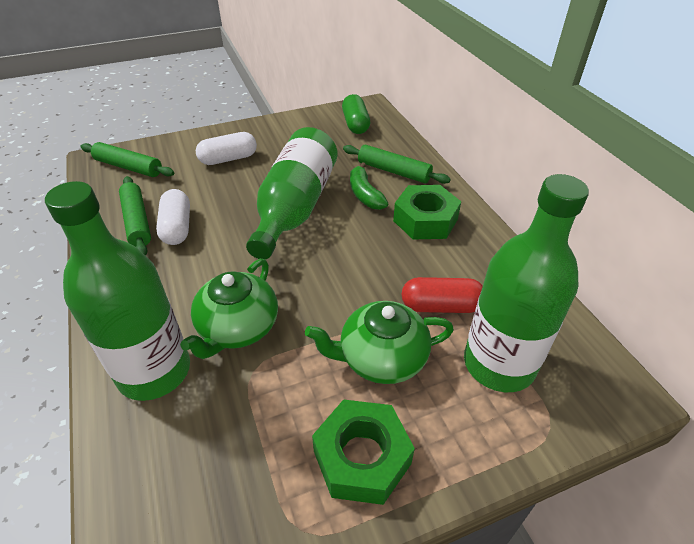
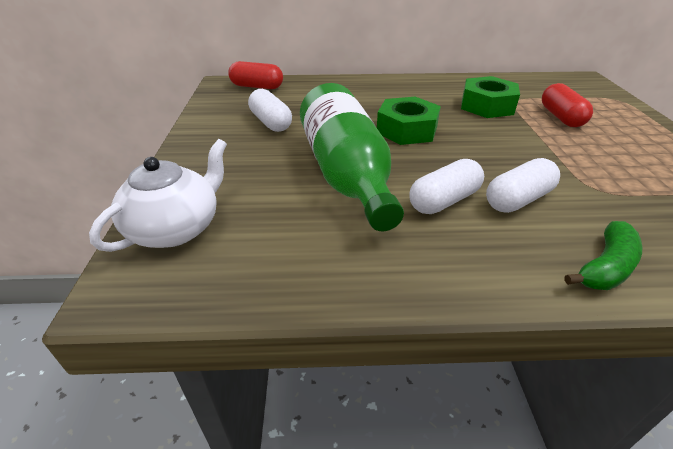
green bottle: [45,181,190,401] [246,127,337,259] [464,174,589,392] = 3 -> [300,83,404,231] = 1
green capsule: [342,94,370,134] = 1 -> none = 0
green rolling pin: [80,142,174,177] [119,176,151,255] [343,145,451,184] = 3 -> none = 0
green teapot: [180,259,278,359] [305,301,454,384] = 2 -> none = 0
red capsule: [402,277,483,313] = 1 -> [228,61,283,89] [542,83,593,127] = 2
white capsule: [156,189,190,245] [196,132,257,165] = 2 -> [248,89,292,132] [410,159,484,214] [486,158,560,213] = 3
white teapot: none = 0 -> [89,139,227,252] = 1

